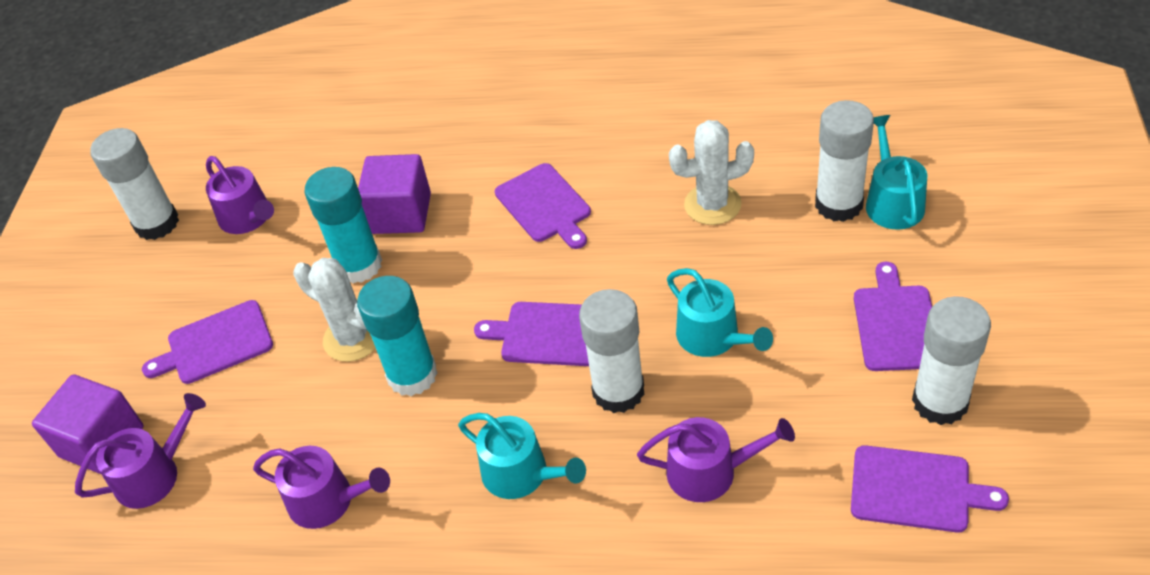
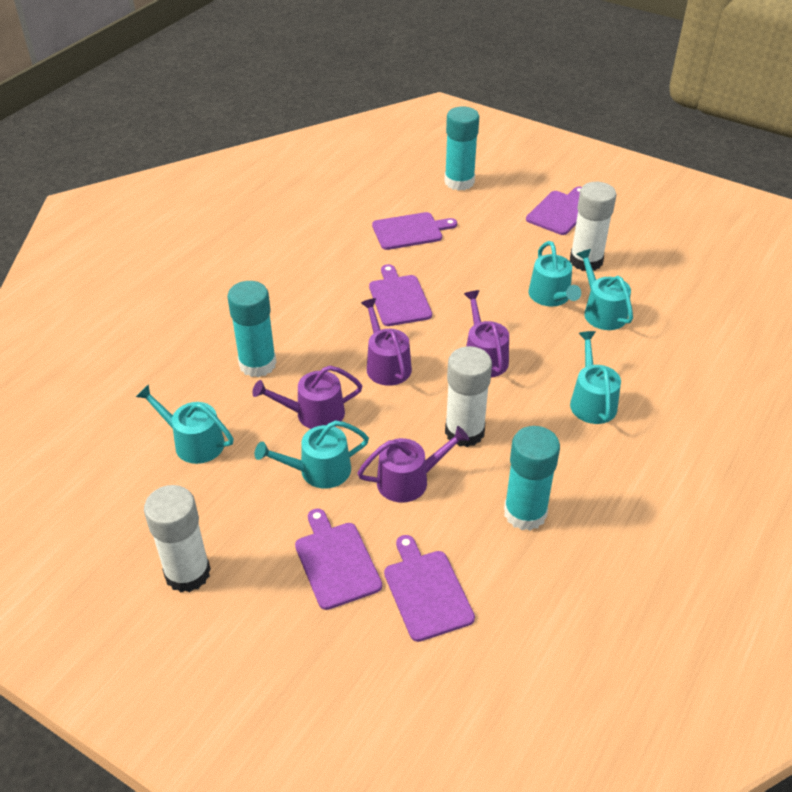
purple cube: [32,375,144,474] [358,154,431,234] = 2 -> none = 0
turquoise glue stick: [304,167,382,283] [357,276,438,396] = 2 -> [227,281,277,377] [444,106,479,191] [504,426,560,531] = 3
turquoise watering can: [458,413,586,499] [667,268,773,357] [866,115,927,230] = 3 -> [136,384,233,464] [255,420,369,489] [529,241,581,306] [570,331,621,424] [576,249,633,330] = 5
white cactus: [293,258,376,362] [669,120,754,225] = 2 -> none = 0
white glue stick: [90,128,179,240] [579,289,644,413] [815,100,874,222] [912,296,991,425] = 4 -> [144,485,211,592] [445,346,492,447] [570,182,617,271] = 3

